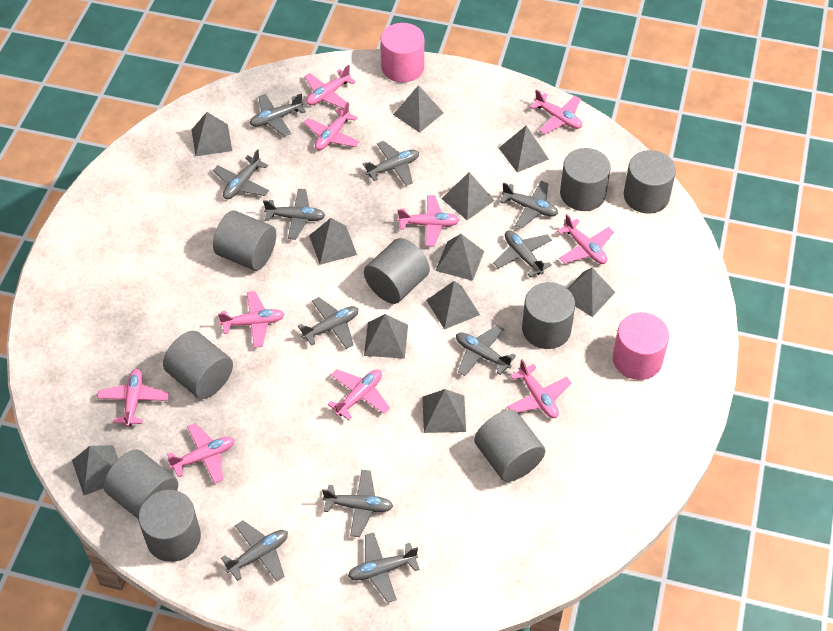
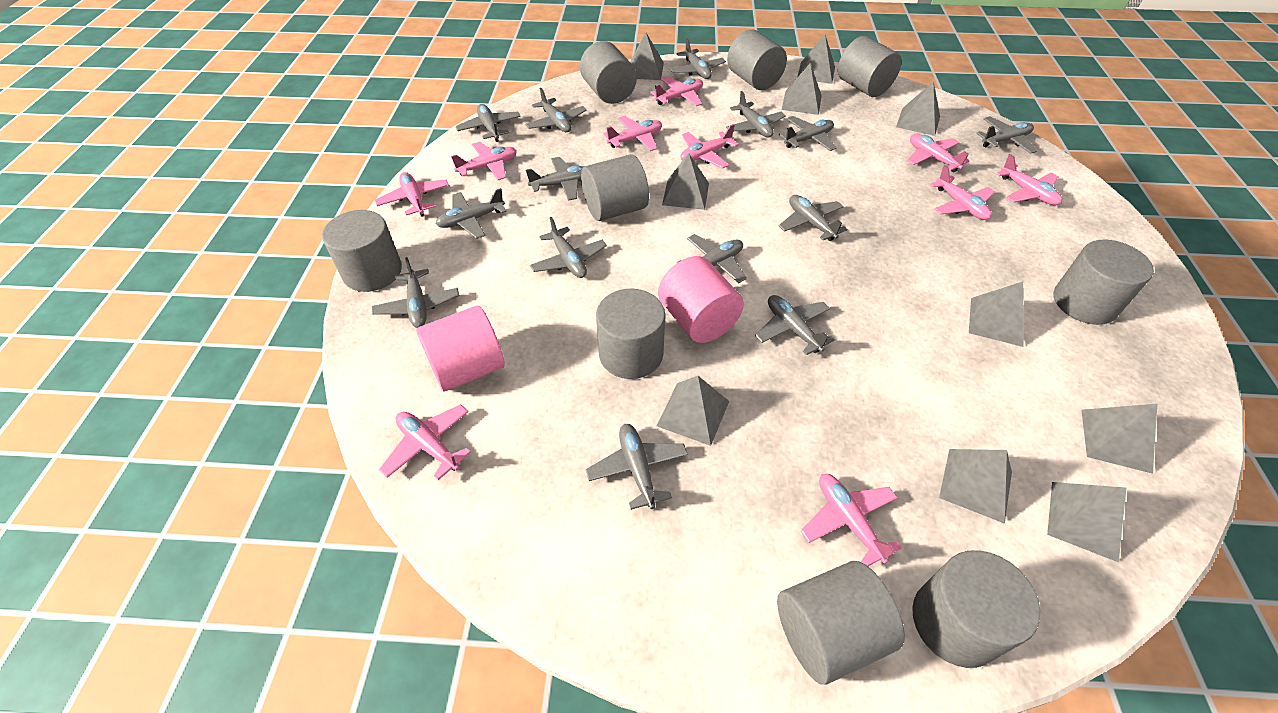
grey plane: [213,149,269,199] [221,521,288,582] [250,93,306,137] [263,189,325,240] [298,297,358,349] [322,470,393,537] [348,533,420,603] [363,141,419,186] [456,325,516,376] [493,230,552,277] [499,181,558,228] = 11 -> [372,257,459,328] [436,188,507,239] [456,104,521,142] [525,88,587,132] [526,157,585,201] [530,217,607,278] [586,424,688,510] [670,38,726,79] [677,234,747,283] [726,91,786,137] [755,295,835,355] [779,116,836,151] [779,195,847,241] [976,116,1037,154] = 14
grey pyramid: [72,445,118,495] [192,112,232,156] [309,218,357,265] [364,314,408,359] [393,85,444,133] [423,389,466,433] [426,281,480,330] [435,234,484,281] [441,172,495,220] [499,125,549,173] [568,268,615,317] = 11 -> [630,32,664,80] [657,376,729,446] [662,153,709,210] [782,63,822,115] [797,34,835,84] [896,81,940,136] [939,449,1012,524] [969,281,1024,347] [1047,482,1127,562] [1081,404,1157,474] = 10

